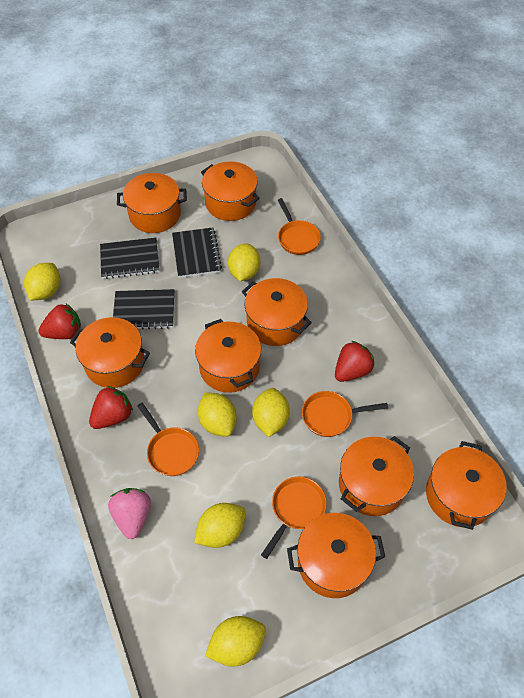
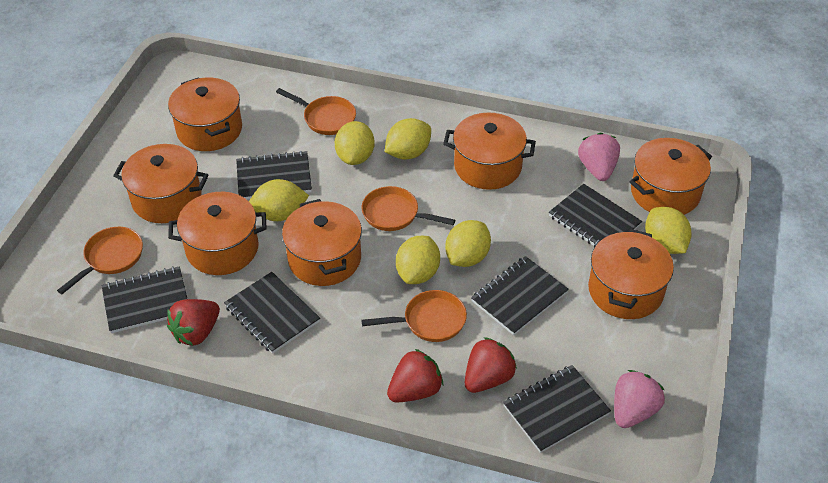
black notebook: [100,238,159,279] [113,289,174,329] [172,227,222,278] = 3 -> [102,266,187,333] [224,272,320,354] [236,151,312,200] [471,256,569,335] [503,365,611,453] [549,184,642,248] = 6
orange pot: [70,317,150,388] [117,173,187,233] [195,319,261,393] [201,161,260,221] [242,278,312,346] [287,513,385,598] [339,436,414,516] [426,441,507,530] = 8 -> [113,144,208,223] [168,77,242,151] [168,192,267,275] [282,199,362,286] [443,113,536,190] [588,229,674,319] [630,138,712,215] = 7
pink strawberry: [108,488,151,539] = 1 -> [578,133,620,181] [614,370,665,428] = 2

